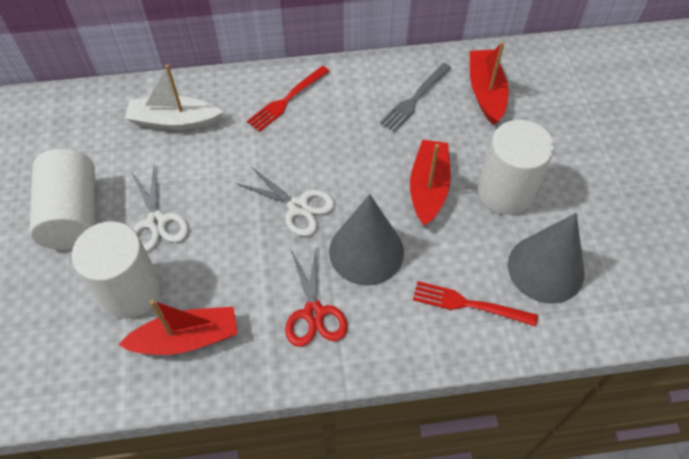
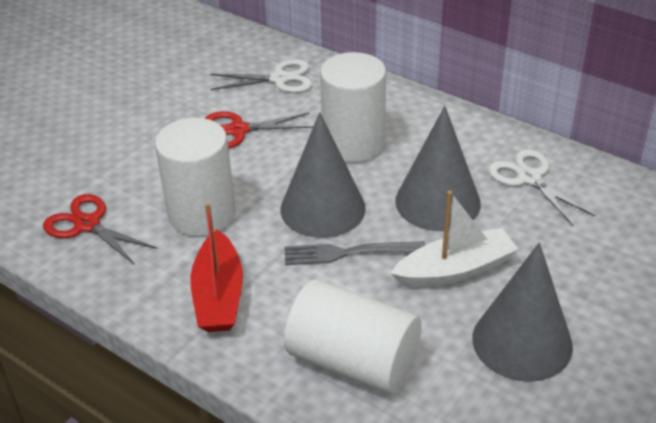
grey cone: [329,194,404,286] [508,213,585,303] = 2 -> [280,112,366,238] [395,106,481,231] [472,243,573,382] = 3
red boat: [118,300,238,355] [410,140,451,226] [470,42,509,125] = 3 -> [190,203,243,332] = 1
red fork: [247,66,329,132] [413,281,538,326] = 2 -> none = 0
red scissors: [285,249,348,347] = 1 -> [43,194,157,265] [205,111,313,149] = 2

